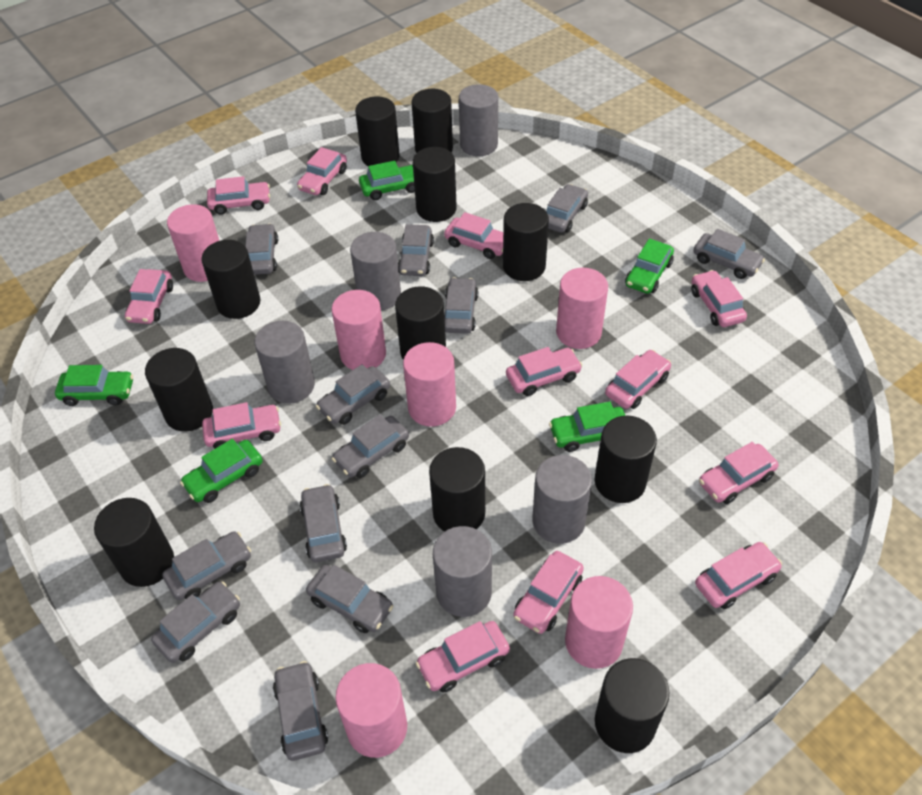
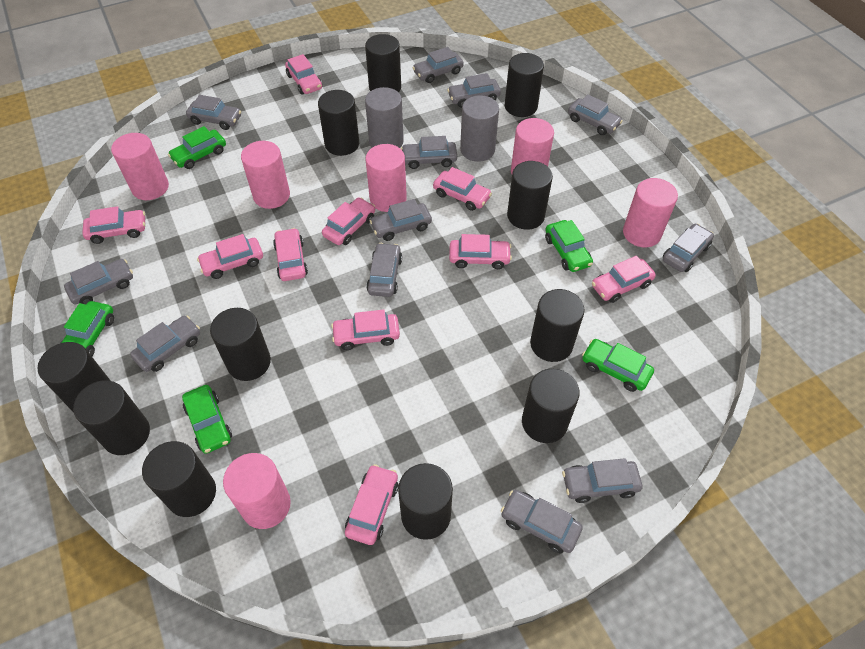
grey cylinder: [254,321,315,404] [350,232,401,311] [433,526,492,617] [459,84,498,156] [532,455,592,544] = 5 -> [365,87,404,148] [460,95,499,162] = 2
pink car: [125,269,173,324] [202,402,281,449] [207,176,270,214] [297,147,347,195] [416,621,510,693] [444,212,503,259] [506,347,582,396] [513,551,584,634] [605,350,671,409] [691,270,747,327] [695,542,782,609] [699,442,778,504] = 12 -> [82,206,145,244] [197,234,263,279] [273,228,308,281] [285,54,322,95] [322,197,375,245] [331,310,400,350] [345,464,399,545] [433,167,492,211] [449,234,512,269] [592,256,656,303] = 10

